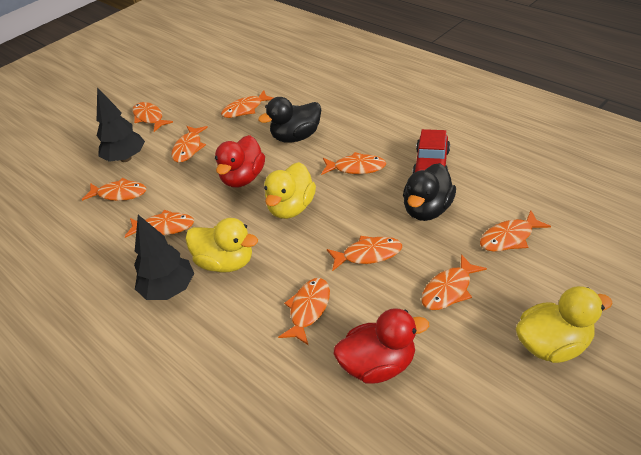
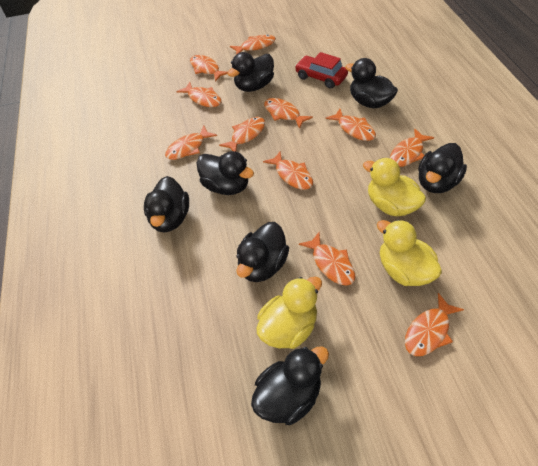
black duck: [258,97,321,143] [403,163,456,221] = 2 -> [144,176,189,232] [196,151,254,195] [228,52,274,92] [236,222,289,282] [251,347,329,425] [345,58,398,109] [418,143,467,193] = 7
black tree: [97,87,145,162] [134,215,194,300] = 2 -> none = 0
orange fish: [82,178,146,201] [125,210,194,238] [133,102,173,132] [171,126,208,163] [221,90,273,118] [278,278,330,345] [321,152,386,175] [327,236,402,271] [421,254,487,310] [480,211,551,252] = 10 -> [165,126,217,160] [176,82,221,107] [190,55,228,82] [219,117,265,152] [230,35,276,55] [263,151,313,190] [264,98,313,129] [299,232,355,285] [325,109,376,141] [390,128,434,167] [405,293,464,356] = 11
red duck: [215,135,265,187] [334,308,429,384] = 2 -> none = 0

